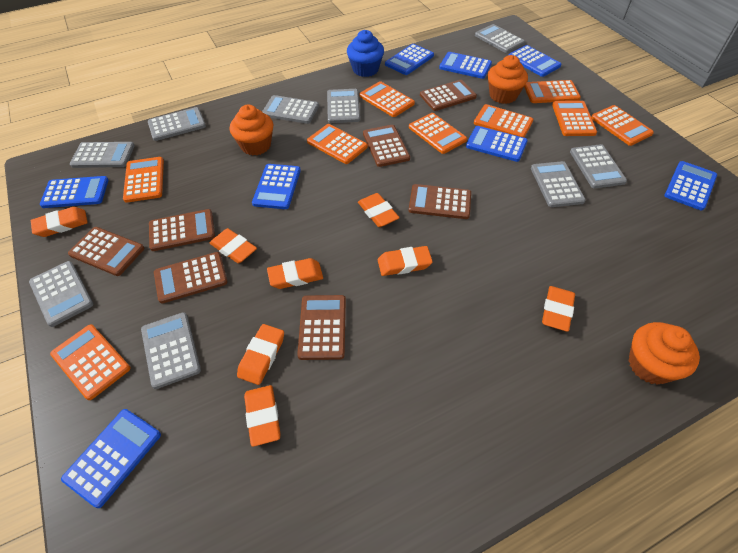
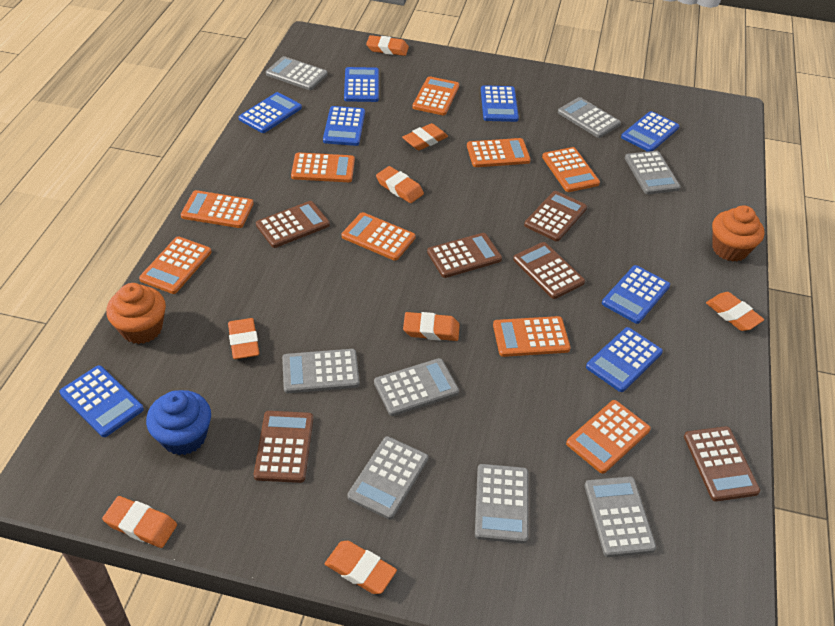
brown calculator: [68,227,144,276] [149,209,215,251] [154,252,228,304] [297,295,346,360] [363,125,410,167] [409,184,471,219] [420,80,477,111] = 7 -> [254,411,313,483] [256,201,330,248] [427,233,502,278] [513,242,585,299] [524,191,587,241] [684,426,760,501] = 6
grey calculator: [29,261,93,327] [70,142,135,168] [141,312,201,389] [148,107,206,141] [262,95,319,124] [327,89,360,123] [475,24,525,53] [531,161,586,207] [570,144,627,188] = 9 -> [266,56,328,90] [282,349,360,393] [347,436,428,520] [374,358,459,416] [475,464,529,544] [558,97,621,138] [584,476,656,557] [625,151,681,194] = 8
orange cupcake: [230,105,273,155] [488,55,528,104] [629,322,700,385] = 3 -> [106,283,166,344] [712,205,765,262] = 2

